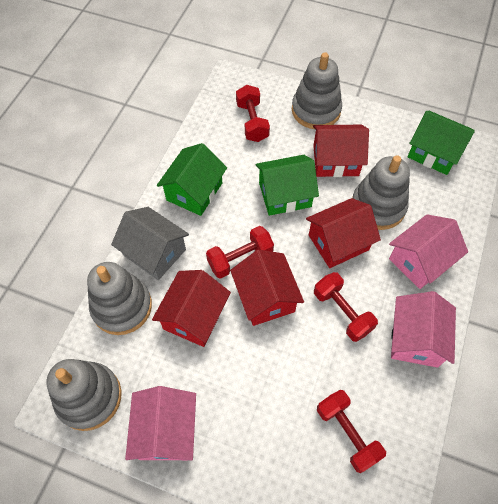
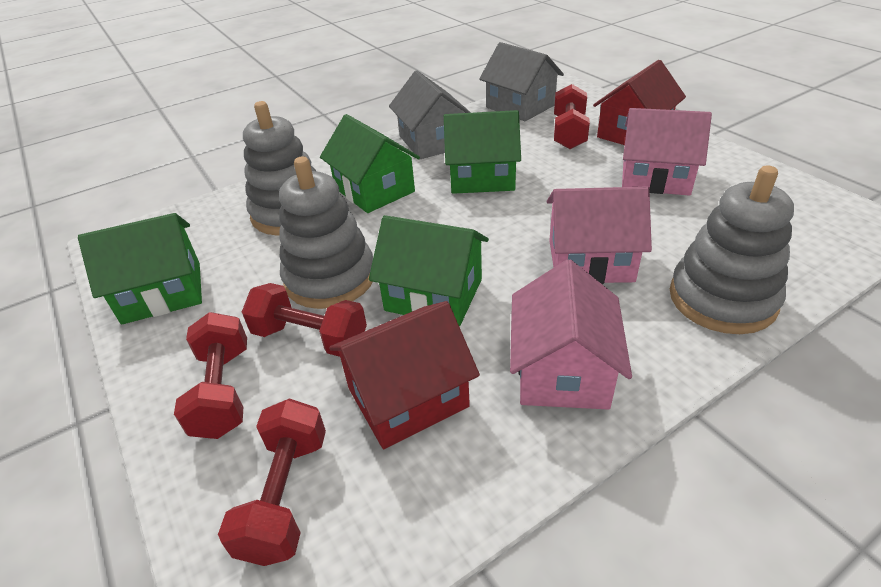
green house: [157,143,227,216] [256,155,319,216] [408,111,475,175] = 3 -> [78,213,202,325] [320,114,420,213] [369,215,489,327] [444,110,521,194] = 4
grey house: [111,207,189,280] = 1 -> [389,70,471,159] [479,42,564,121] = 2
grey stacking toy: [46,359,122,431] [87,262,152,335] [292,52,342,129] [352,155,410,230] = 4 -> [243,101,317,235] [279,156,373,309] [670,165,794,334] = 3
red house: [152,270,231,347] [230,250,304,326] [306,198,381,268] [313,125,369,177] = 4 -> [329,301,480,449] [593,60,686,145] = 2

